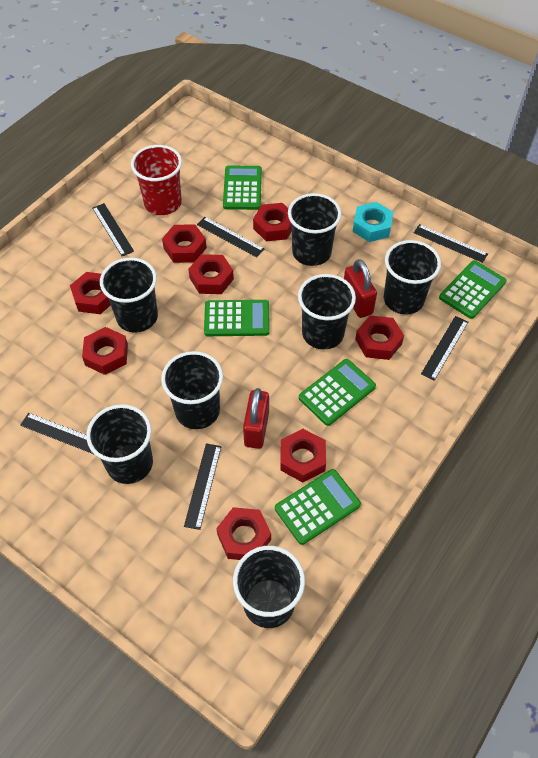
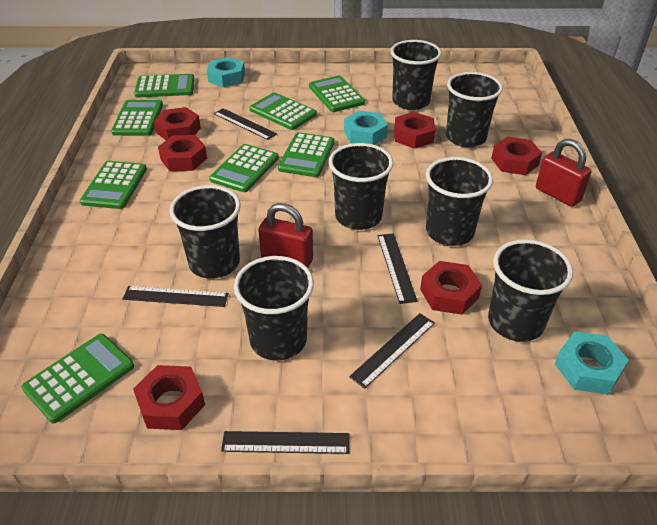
black ruler: [20,413,95,455] [92,203,134,256] [184,443,221,530] [197,217,264,257] [414,224,488,263] [421,316,468,381] = 6 -> [123,286,229,307] [214,108,277,140] [221,431,349,454] [349,313,435,389] [377,233,418,304] = 5
green calculator: [204,300,270,336] [223,166,262,210] [275,469,361,545] [299,359,376,426] [439,260,507,319] = 5 -> [21,334,134,423] [80,161,147,209] [111,100,163,136] [134,74,195,98] [209,144,279,192] [249,92,317,130] [278,132,335,177] [309,76,365,112] = 8
red cup: [131,145,182,215] = 1 -> none = 0
red nut: [70,272,111,314] [82,327,128,375] [162,224,207,263] [188,254,234,294] [216,507,271,560] [253,203,292,241] [280,429,326,482] [355,315,404,360] = 8 -> [133,365,205,430] [154,107,201,140] [158,135,207,171] [394,112,435,149] [420,261,482,315] [491,137,542,175] = 6
turquoise nut: [353,202,393,242] = 1 -> [207,57,245,87] [344,111,388,145] [555,331,629,395] = 3

